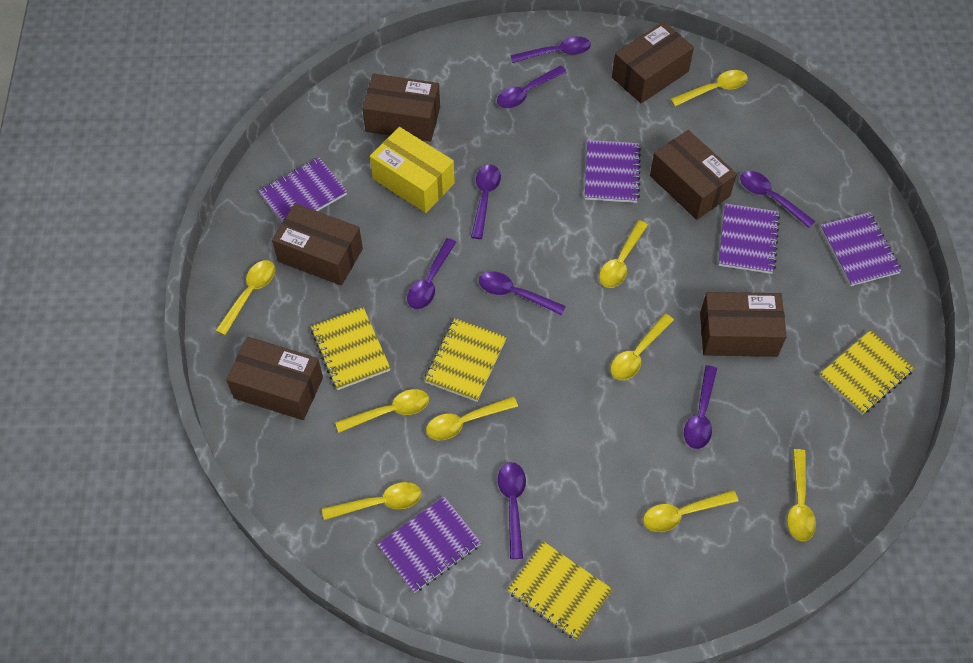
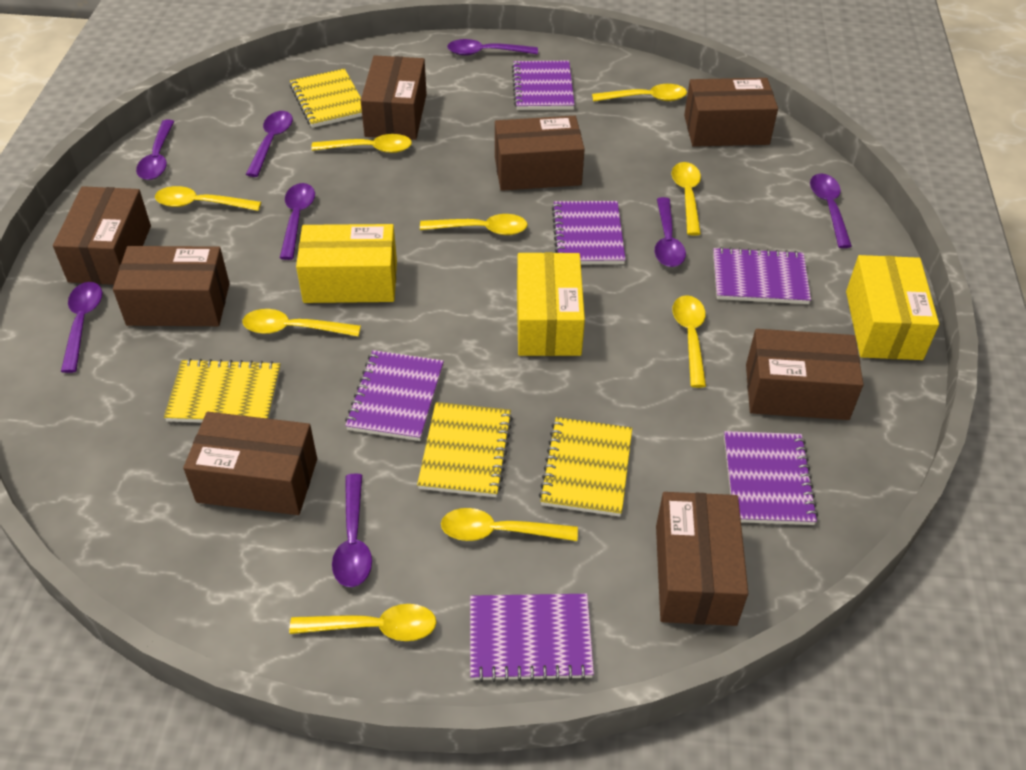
brown box: [226,337,323,420] [272,203,363,286] [362,74,440,142] [612,22,694,103] [650,130,737,220] [700,292,787,357] = 6 -> [53,186,151,285] [113,246,230,326] [183,412,317,515] [361,55,427,140] [495,116,585,191] [656,492,748,626] [684,78,778,147] [746,329,864,420] = 8
purple notebook: [259,157,347,222] [378,497,481,593] [585,140,641,203] [718,204,780,274] [820,212,902,286] = 5 -> [345,350,444,441] [470,594,594,682] [512,61,575,110] [552,201,626,264] [713,247,811,304] [724,431,818,525] = 6
yellow box: [370,127,455,213] = 1 -> [296,224,397,303] [517,252,585,356] [846,255,939,360] = 3

